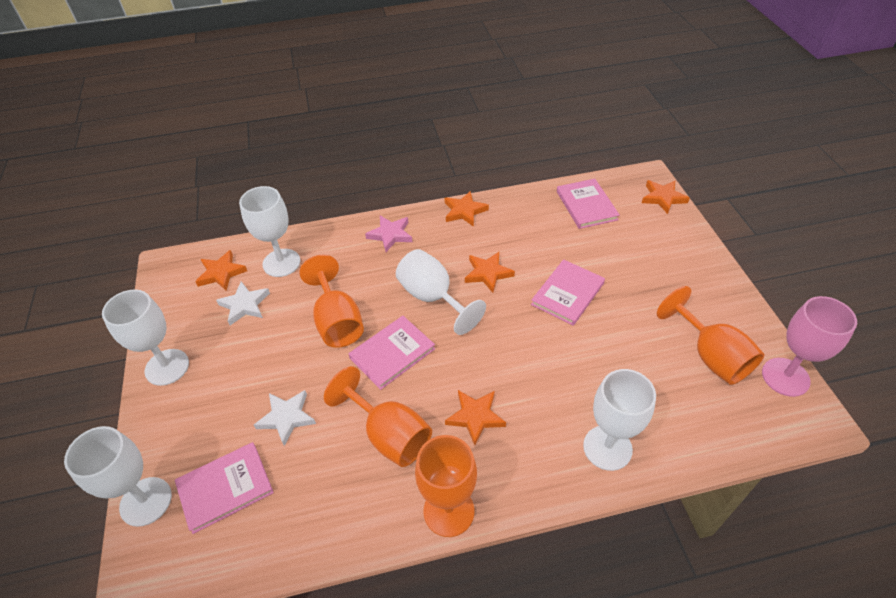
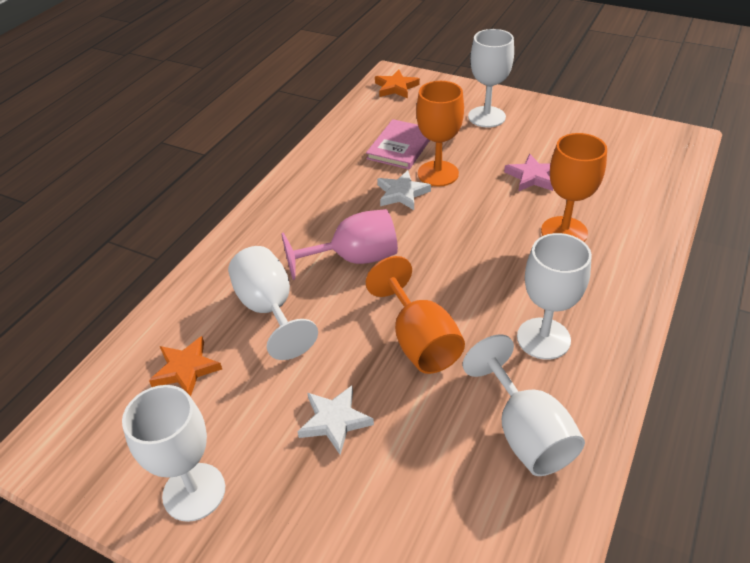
orange goblet: [299,255,364,348] [324,366,432,467] [415,435,477,537] [657,286,764,385] = 4 -> [366,256,465,374] [416,81,464,187] [541,133,607,242] = 3
orange star: [195,250,247,291] [444,191,489,227] [445,390,506,445] [465,252,515,293] [642,180,690,214] = 5 -> [149,336,222,397] [375,70,420,98] = 2
pink book: [175,442,274,534] [349,316,435,390] [531,259,605,326] [557,179,620,229] = 4 -> [366,119,430,169] = 1

